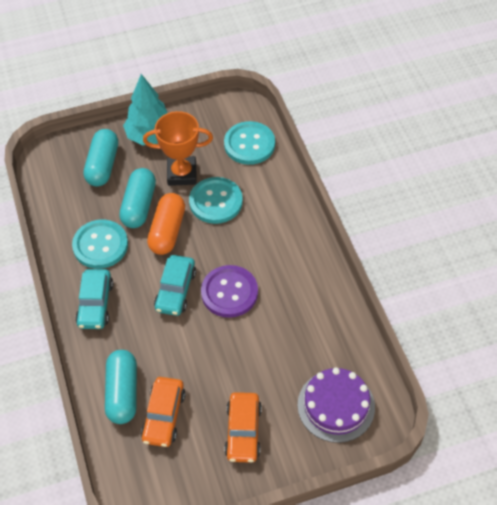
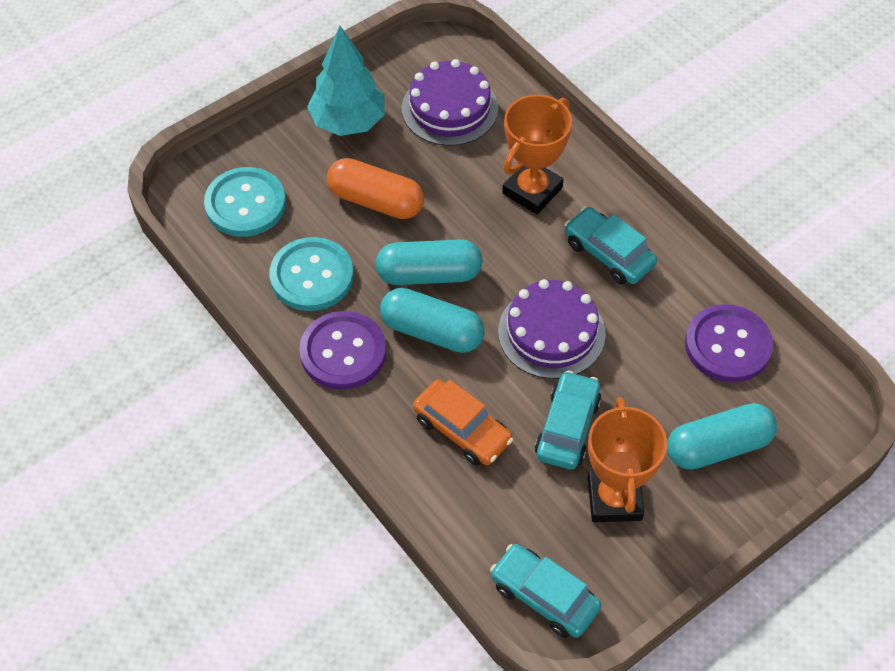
orange car: [141,377,185,447] [224,392,262,463] = 2 -> [413,379,513,466] = 1
orange trophy: [143,111,213,186] = 1 -> [502,94,572,214] [588,397,667,522] = 2
purple button: [201,265,258,318] = 1 -> [299,311,386,390] [685,304,773,383] = 2
purple cake: [298,368,375,443] = 1 -> [402,59,498,146] [498,279,606,379] = 2
turquoise button: [72,220,128,269] [189,177,243,224] [224,121,275,165] = 3 -> [204,167,286,237] [270,237,353,311] = 2
turquoise car: [75,269,113,329] [154,255,196,316] = 2 -> [490,544,601,638] [535,370,601,470] [565,207,657,285] = 3

